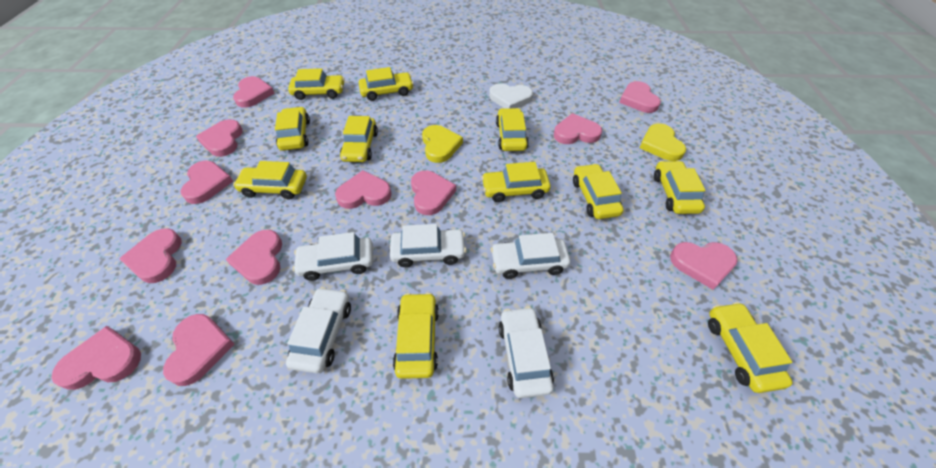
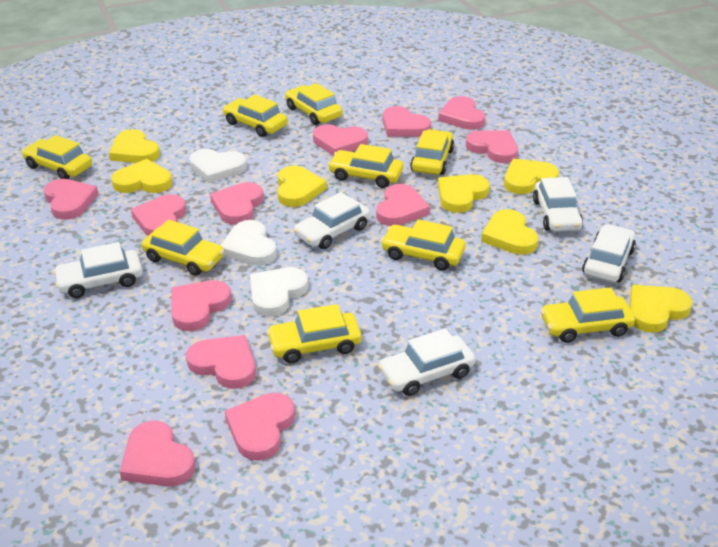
white heart: [489,83,533,109] = 1 -> [189,149,247,183] [221,220,277,266] [250,267,308,317] = 3
yellow car: [233,161,307,200] [275,107,310,151] [288,68,345,100] [340,116,378,162] [359,67,414,101] [393,293,439,379] [481,162,551,202] [496,108,529,151] [573,164,624,219] [654,161,706,214] [708,302,793,393] = 11 -> [22,135,92,179] [142,220,224,276] [223,95,288,137] [267,304,362,363] [285,83,343,125] [328,144,404,188] [381,219,466,271] [410,129,454,175] [540,288,635,343] = 9
yellow heart: [422,125,463,163] [639,123,686,161] = 2 -> [109,129,160,163] [111,159,172,193] [277,166,327,207] [438,174,490,213] [481,209,538,255] [504,159,559,194] [630,285,693,333] = 7

